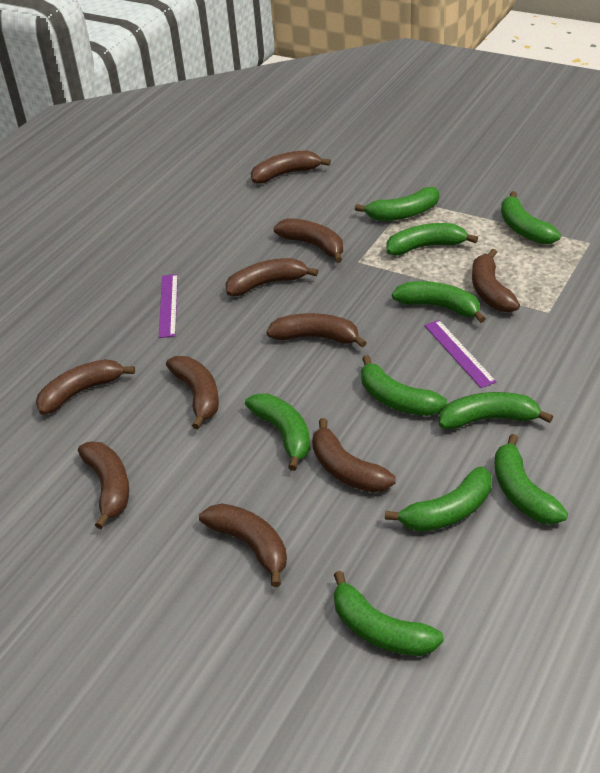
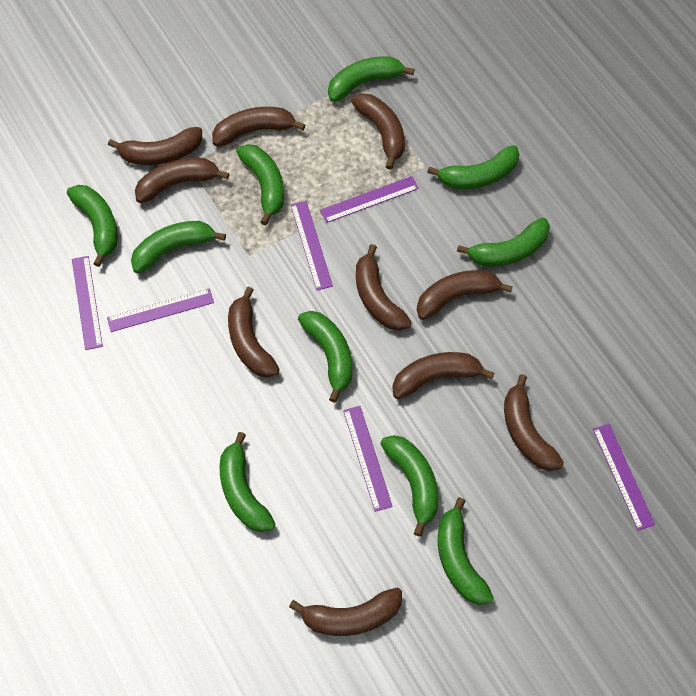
purple ruler: [159,274,178,338] [424,320,497,388] = 2 -> [72,256,103,350] [107,288,214,332] [291,201,333,290] [320,176,419,223] [343,406,393,512] [593,424,655,531] = 6

